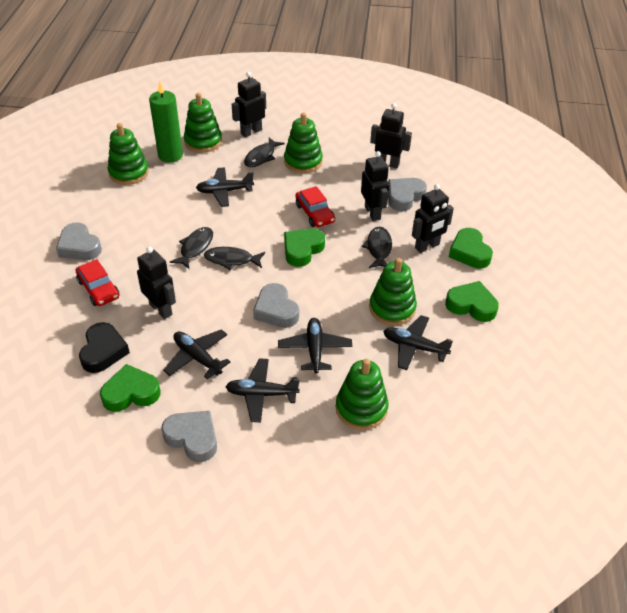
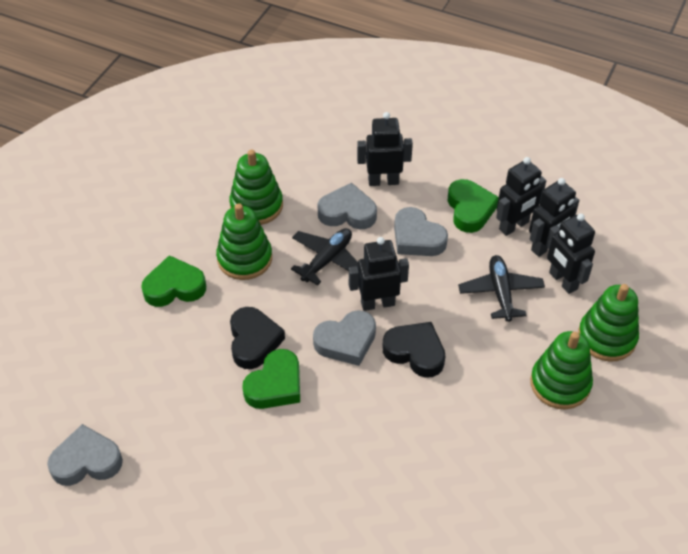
black fish: [170,227,213,269] [204,247,265,270] [244,137,285,167] [362,226,392,268] = 4 -> none = 0
black heart: [79,322,130,373] = 1 -> [230,307,285,369] [382,322,445,378] = 2
black plane: [163,329,230,379] [196,167,254,207] [226,358,300,423] [278,318,352,374] [383,315,453,370] = 5 -> [291,228,358,285] [458,255,545,322] = 2
green candle: [149,81,183,163] = 1 -> none = 0
green heart: [100,364,161,412] [284,228,325,267] [445,281,499,322] [449,228,493,269] = 4 -> [141,255,206,307] [242,349,300,409] [448,179,499,233] = 3
green stacking toy: [108,123,149,185] [184,93,222,153] [284,113,323,173] [336,359,389,430] [369,258,417,325] = 5 -> [216,203,272,280] [229,150,283,225] [530,331,593,409] [578,284,639,362] = 4
red car: [76,259,120,306] [295,186,335,227] = 2 -> none = 0

